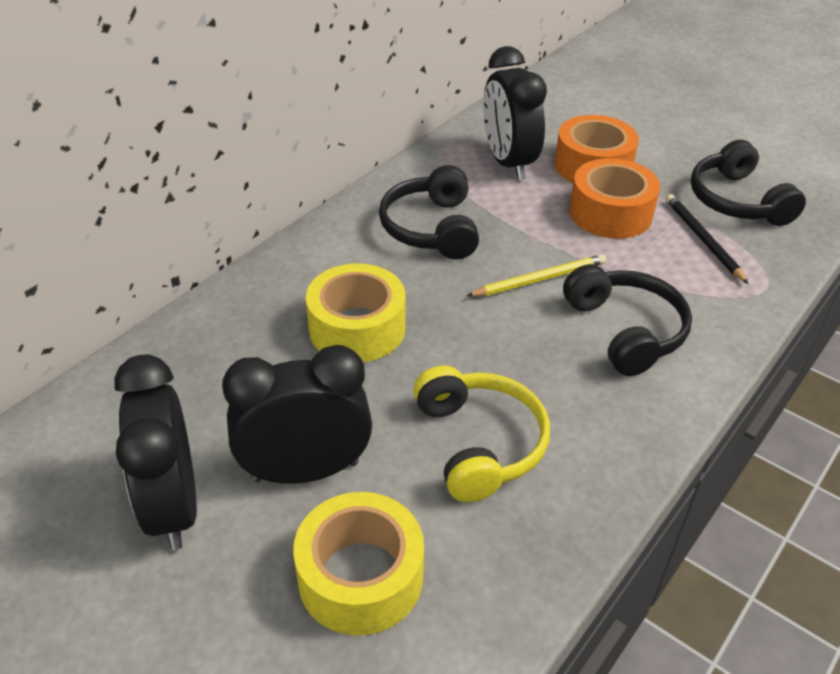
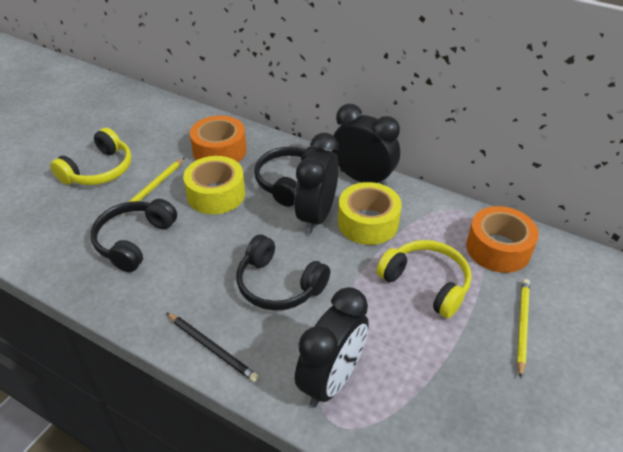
yellow headphones: [413,365,550,502] = 1 -> [50,128,132,185] [376,240,471,318] = 2
yellow pencil: [467,254,606,297] = 1 -> [120,157,185,215] [517,279,530,378] = 2

